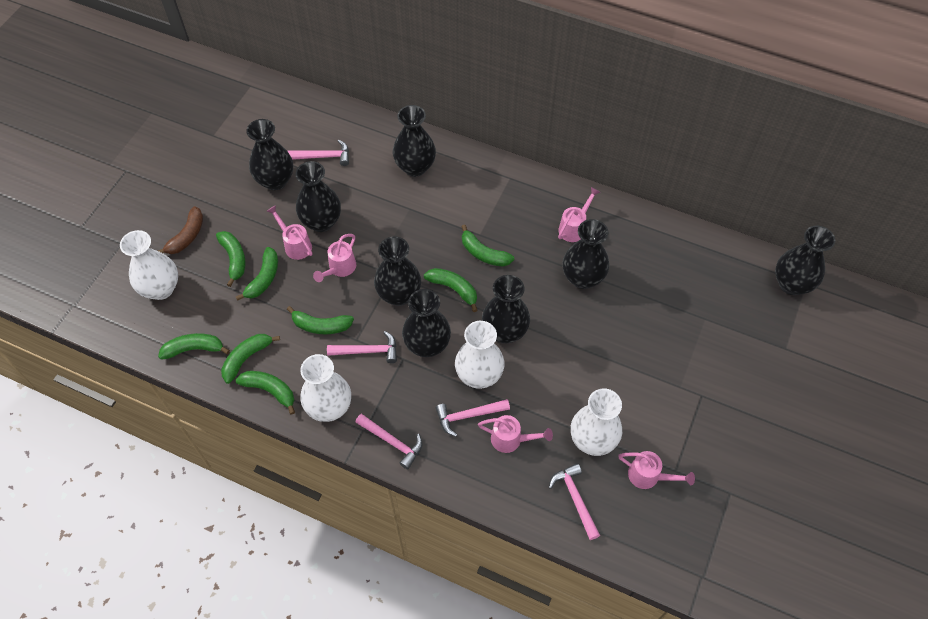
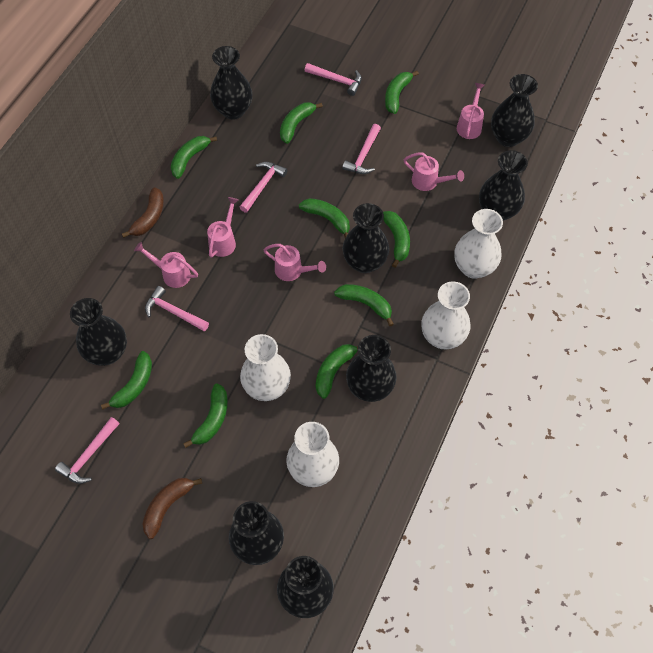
brown banana: [158,206,203,254] = 1 -> [122,187,164,238] [142,478,202,539] = 2
green banana: [158,333,230,360] [216,231,246,287] [221,334,280,384] [236,247,278,301] [236,371,295,415] [287,306,354,334] [424,268,478,312] [461,225,514,267] = 8 -> [101,351,152,409] [171,136,217,179] [183,384,228,448] [280,102,323,144] [299,198,350,238] [316,344,358,399] [334,284,394,326] [383,211,410,268] [385,71,419,114] = 9

